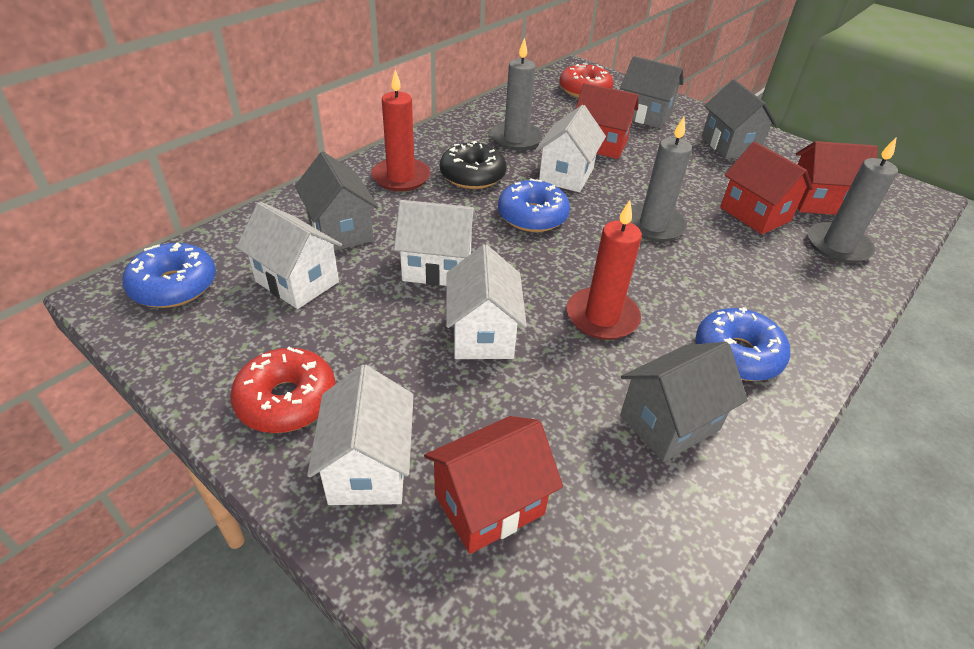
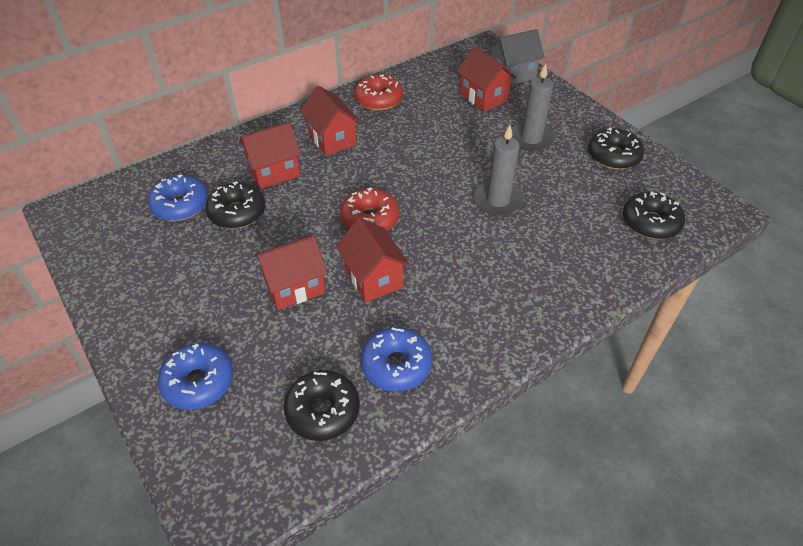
black donut: [440,141,507,189] = 1 -> [205,181,265,229] [284,370,360,441] [588,128,644,170] [623,192,685,239] = 4
grey candle: [490,37,543,150] [630,117,692,242] [808,137,898,263] = 3 -> [474,125,524,216] [511,64,555,151] = 2
grey house: [295,152,378,251] [620,56,683,128] [620,342,748,462] [702,79,778,159] = 4 -> [489,29,544,85] = 1
red candle: [371,70,430,192] [567,200,642,340] = 2 -> none = 0
red house: [424,416,563,554] [576,83,638,159] [720,141,813,234] [796,141,878,215] = 4 -> [239,122,301,189] [254,235,327,310] [300,86,360,156] [336,218,410,303] [457,46,516,112] = 5
white house: [236,202,342,309] [307,365,414,505] [394,200,477,286] [446,244,527,359] [536,105,606,192] = 5 -> none = 0

